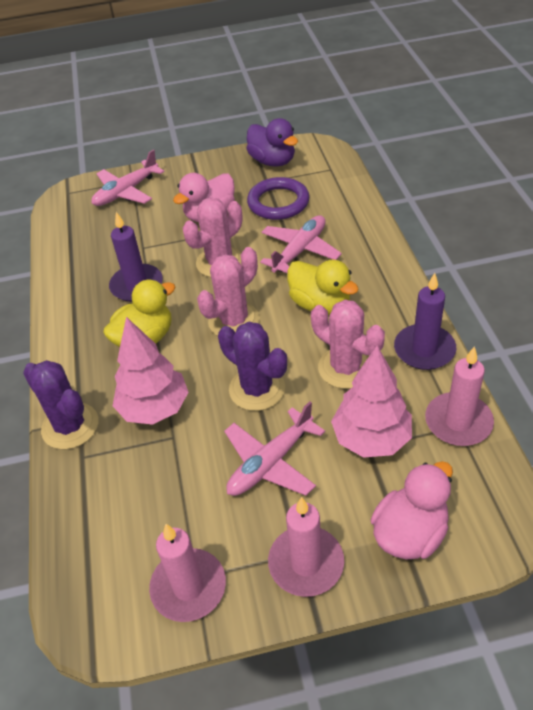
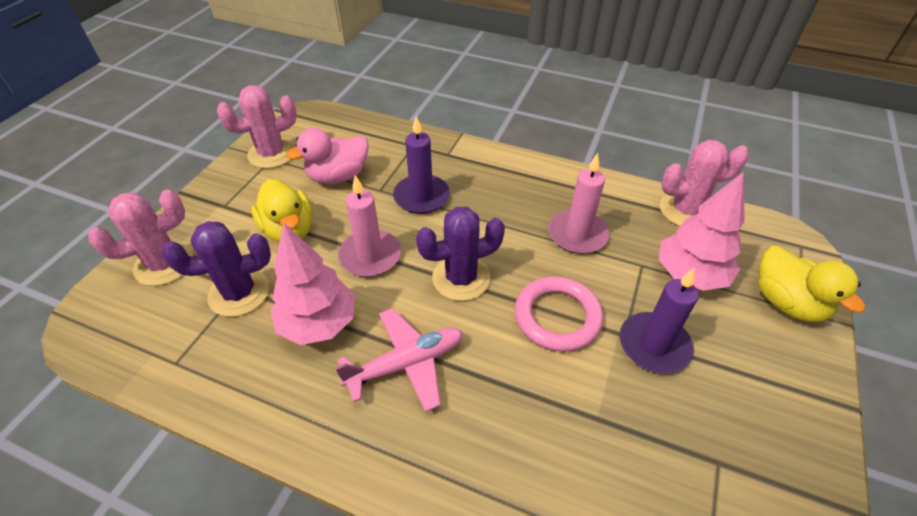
pink candle: [149,524,226,622] [268,497,344,597] [425,346,494,446] = 3 -> [338,175,401,277] [548,153,609,254] = 2
pink duck: [173,173,235,222] [371,461,453,560] = 2 -> [286,128,369,184] = 1
pink plane: [91,150,165,206] [224,401,325,496] [260,215,342,273] = 3 -> [335,308,463,412] = 1
pink ring: none = 0 -> [515,276,603,352] = 1
purple duck: [246,118,298,167] = 1 -> none = 0
purple ring: [247,177,309,220] = 1 -> none = 0

